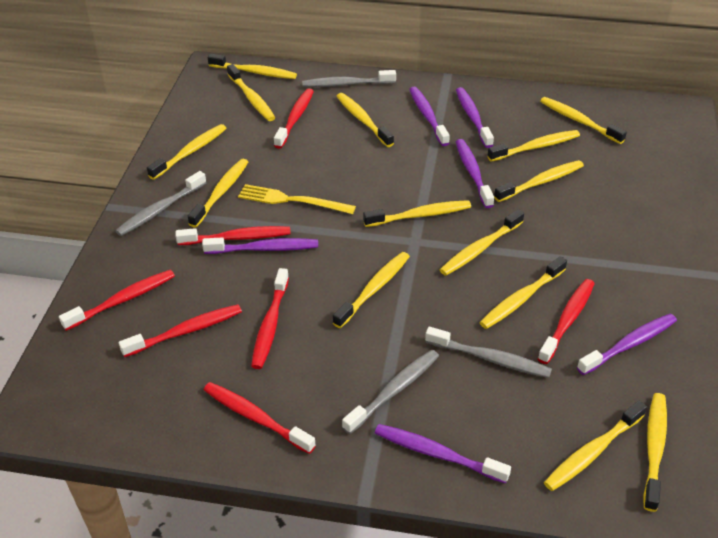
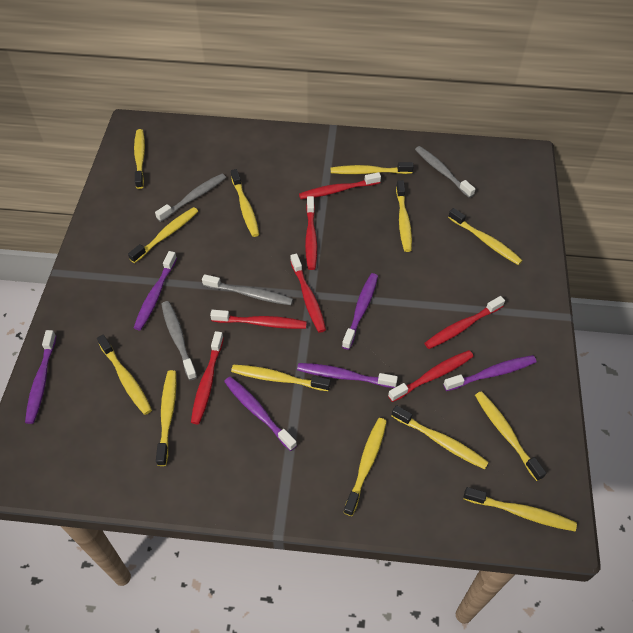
yellow fork: [238,184,356,214] = 1 -> none = 0
yellow toothbrush: [147,124,227,180] [188,159,248,228] [208,54,297,79] [227,64,275,121] [333,252,410,328] [336,93,394,147] [363,200,471,227] [440,209,524,276] [479,256,567,329] [487,130,580,162] [494,160,584,202] [540,97,627,144] [544,401,647,491] [643,393,667,512] = 14 -> [97,335,152,415] [128,207,198,263] [134,129,145,189] [156,370,176,466] [231,169,259,237] [231,365,331,391] [331,162,414,174] [343,418,387,516] [392,405,489,469] [396,180,412,252] [448,208,523,265] [464,487,577,531] [475,391,546,481] = 13

